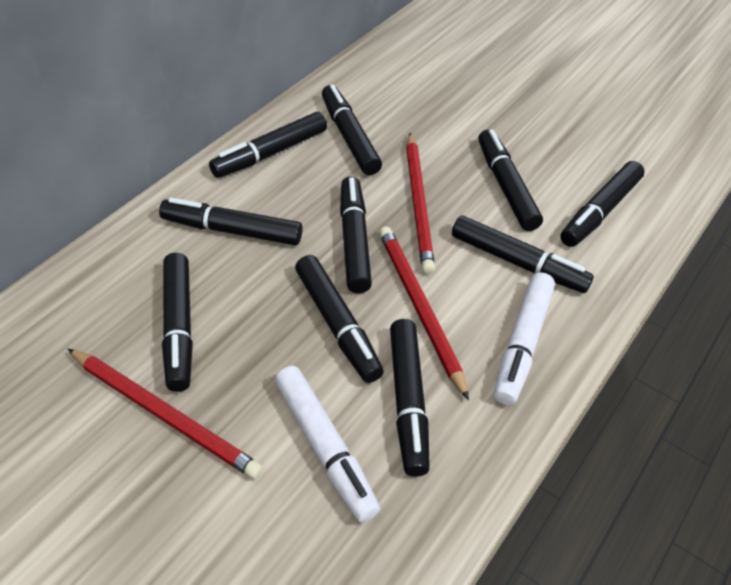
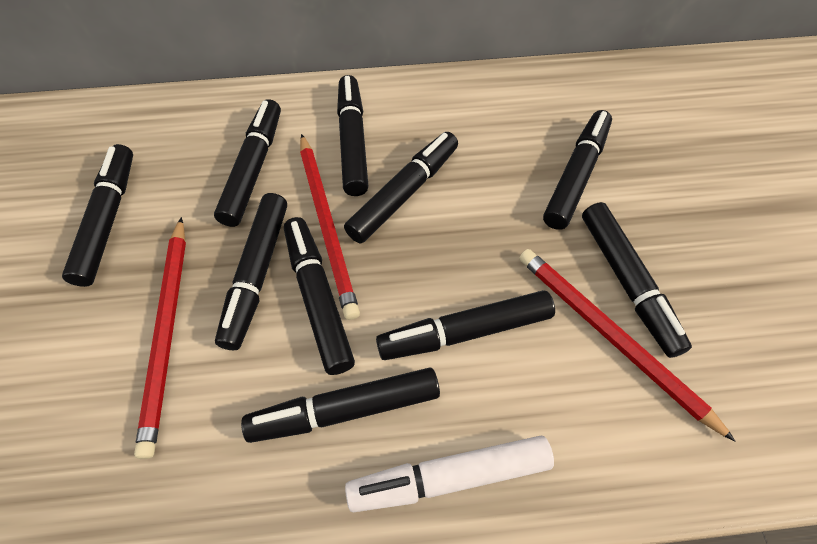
white marker: [275,366,380,522] [494,272,555,405] = 2 -> [345,436,554,512] = 1

